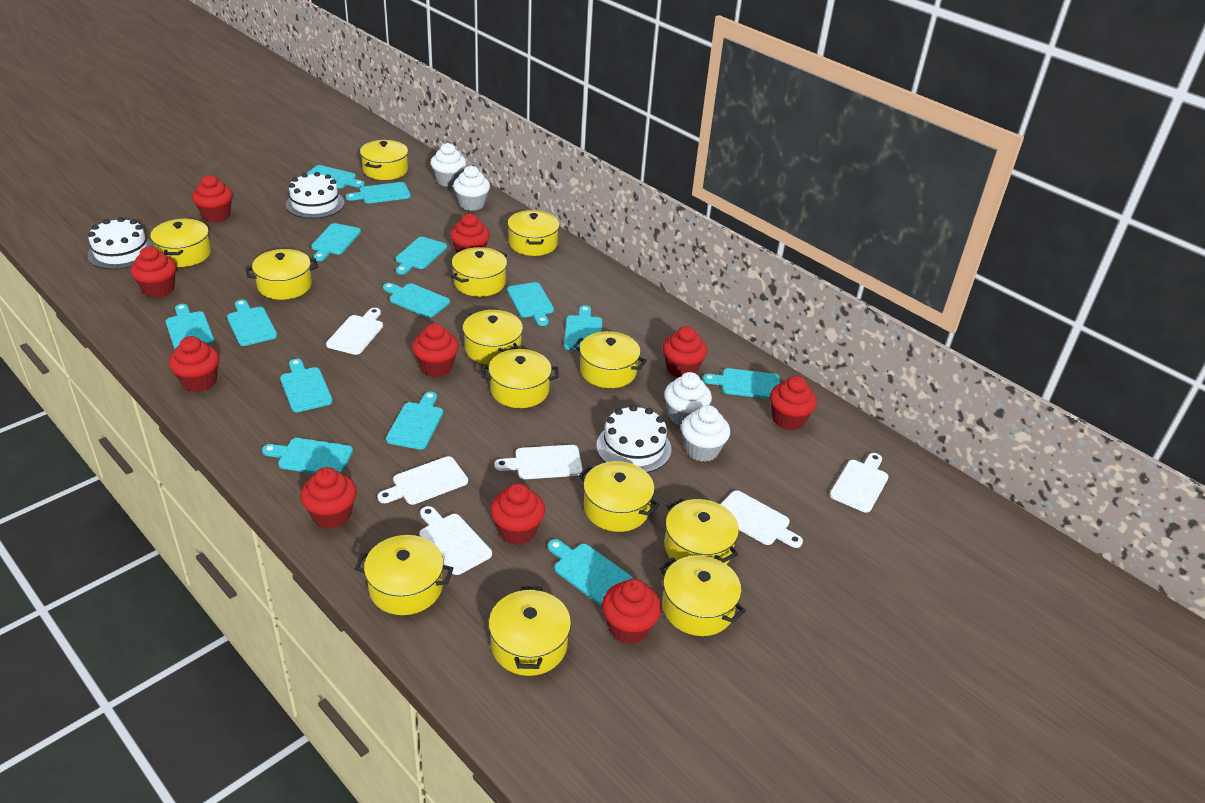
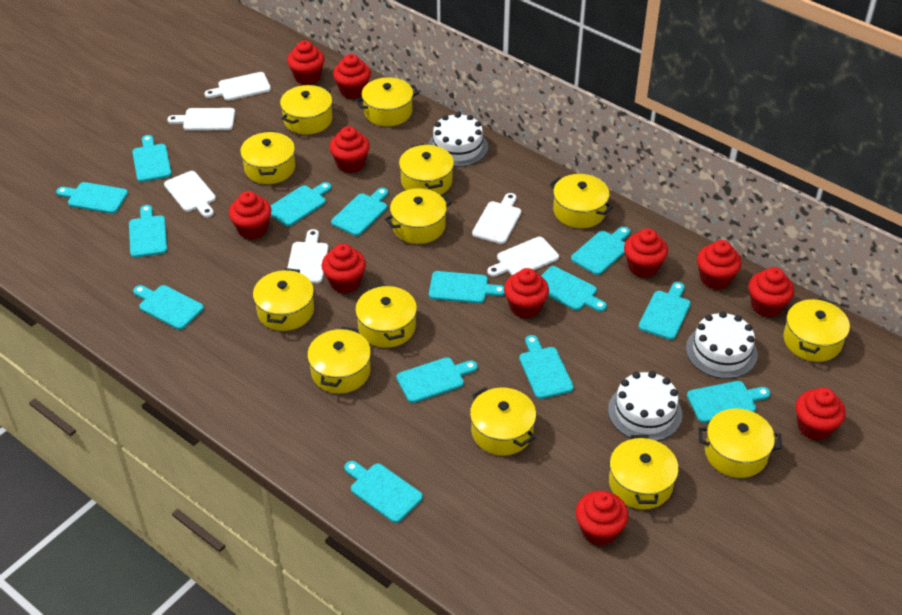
red cupcake: [130,246,176,298] [169,336,219,392] [192,175,233,222] [300,467,357,529] [412,323,459,377] [450,214,490,253] [490,483,545,545] [602,579,662,644] [662,326,707,378] [770,376,817,430] = 10 -> [229,191,271,239] [287,40,325,85] [322,244,366,293] [329,126,370,173] [333,54,371,99] [504,268,549,318] [576,491,628,546] [624,228,668,278] [697,240,742,290] [749,267,794,318] [796,388,846,440] = 11
white cupcake: [430,143,466,187] [453,166,490,211] [664,372,712,426] [681,405,730,462] = 4 -> none = 0

